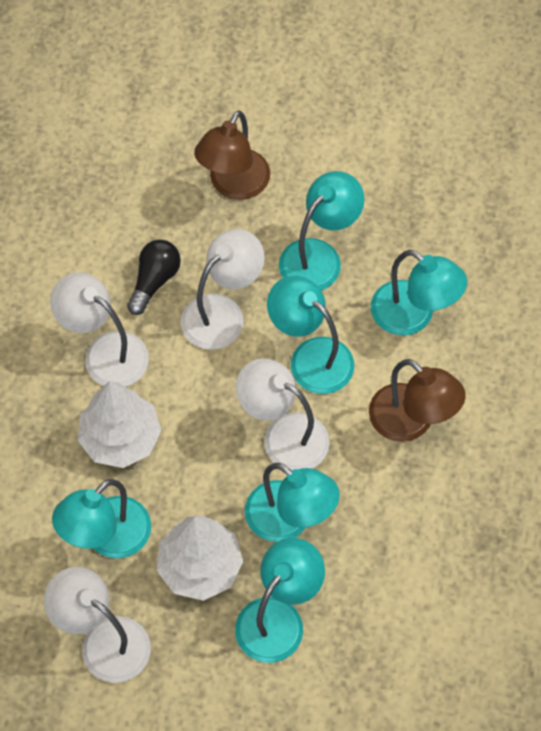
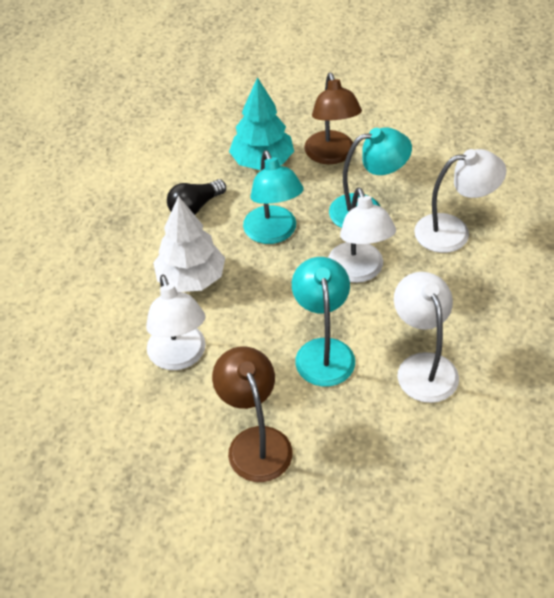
turquoise lamp: [52,479,151,558] [235,538,325,663] [245,463,340,542] [267,276,354,394] [279,171,365,290] [371,250,467,335] = 6 -> [243,150,304,244] [292,257,355,387] [329,127,412,228] = 3
turquoise tree: none = 0 -> [229,77,294,170] = 1
white tree: [78,381,162,468] [157,515,243,601] = 2 -> [153,196,225,292] = 1

